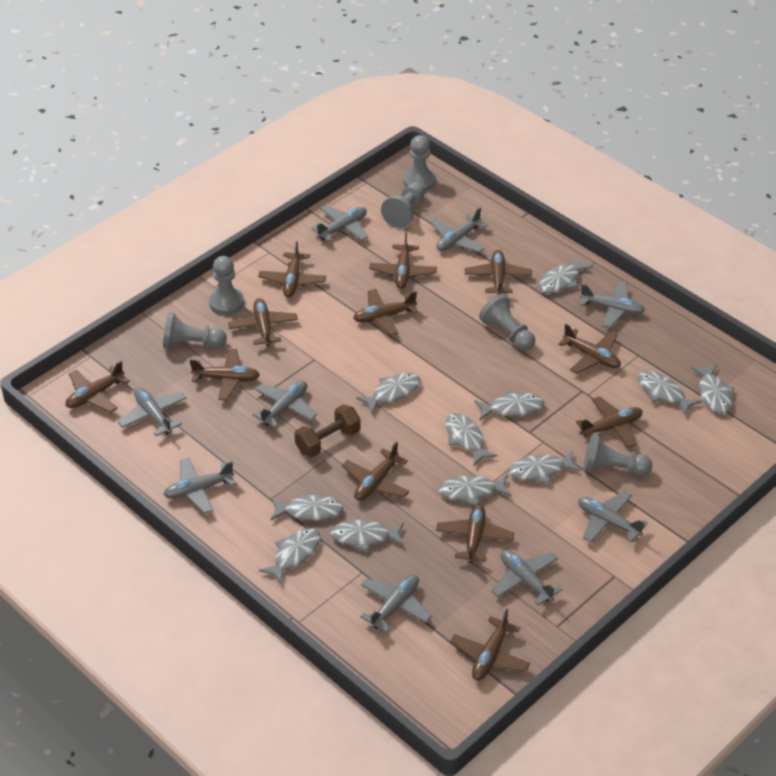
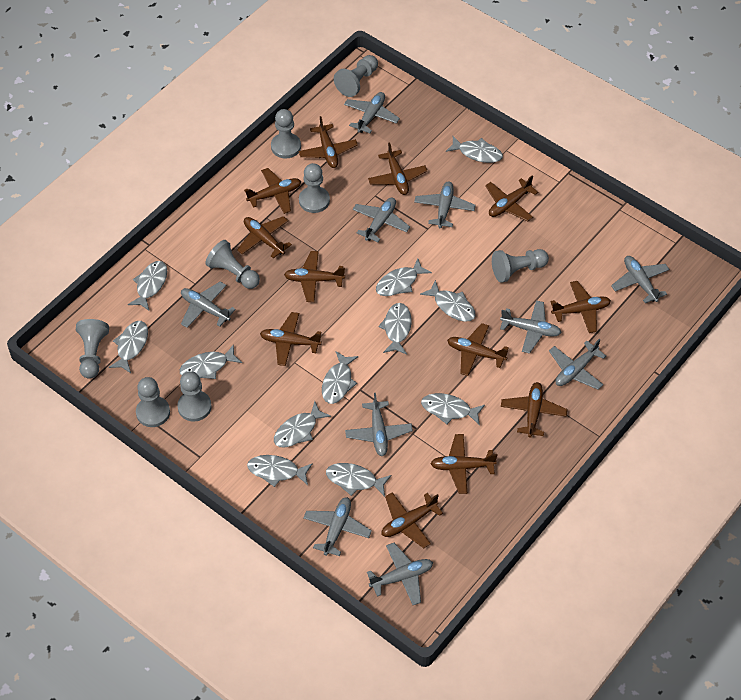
brown dumbbell: [294,405,361,457] = 1 -> none = 0
grey fish: [259,528,320,585] [270,491,344,521] [330,520,404,552] [356,373,421,414] [438,475,512,505] [446,413,497,465] [474,390,544,420] [509,451,581,484] [539,255,593,293] [638,371,702,415] [691,364,734,414] = 11 -> [109,321,148,373] [128,261,167,310] [180,344,242,379] [247,455,313,487] [274,401,331,447] [322,351,358,404] [326,463,391,497] [376,258,432,296] [378,303,411,354] [420,280,476,322] [421,393,485,425] [446,136,503,163] = 12
grey pawn: [163,312,227,348] [209,256,244,315] [381,182,425,228] [403,135,436,191] [479,294,535,351] [583,434,652,477] = 6 -> [76,319,109,379] [136,377,170,427] [177,371,212,421] [205,240,260,289] [271,109,301,158] [299,163,330,213] [334,55,378,97] [492,249,549,283] = 8
grey plane: [118,388,187,436] [163,458,236,514] [252,381,317,428] [311,205,368,242] [360,575,432,633] [431,207,488,253] [491,550,562,606] [578,491,648,543] [579,281,645,328] = 9 -> [181,281,236,328] [304,497,372,556] [344,92,400,133] [345,393,413,456] [353,197,410,242] [367,543,433,605] [414,181,476,228] [500,300,562,354] [549,339,606,390] [611,256,670,303] = 10

